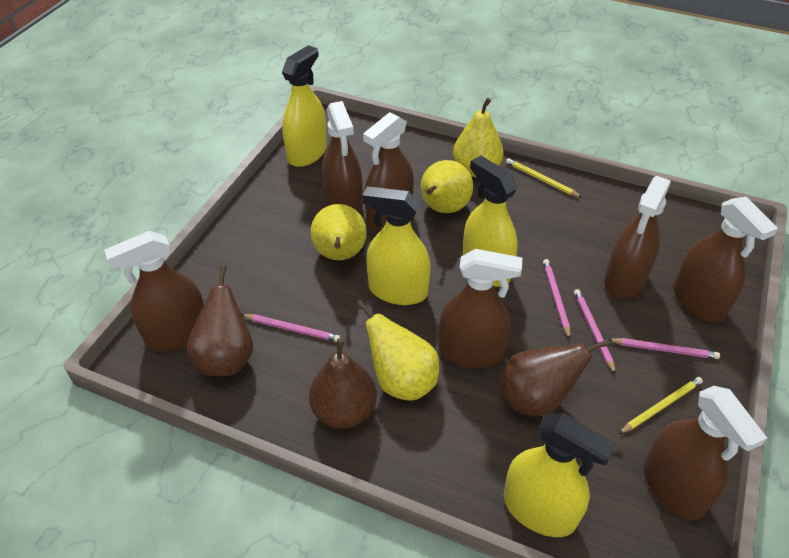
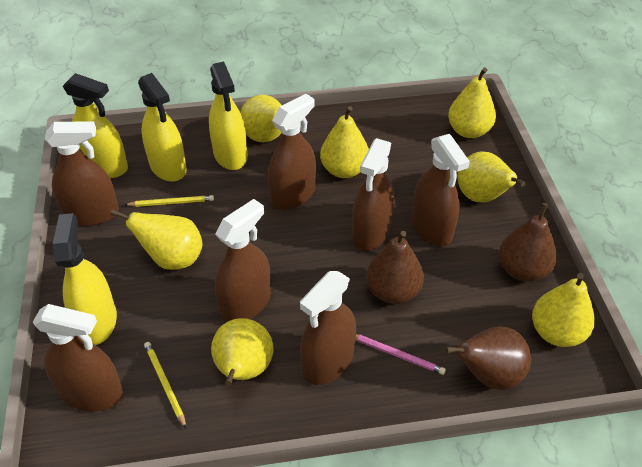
pink pencil: [242,314,341,342] [543,259,571,339] [574,289,616,374] [608,338,720,359] = 4 -> [355,334,446,375] = 1
yellow pear: [311,204,367,260] [356,300,439,401] [421,160,473,213] [453,98,504,177] = 4 -> [111,209,203,270] [211,318,274,386] [240,95,282,142] [320,106,369,178] [448,68,496,138] [458,151,525,202] [532,273,595,347] = 7

